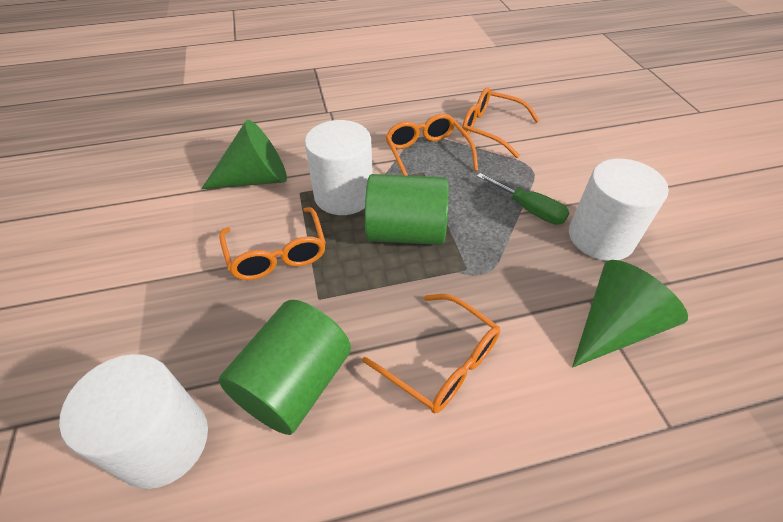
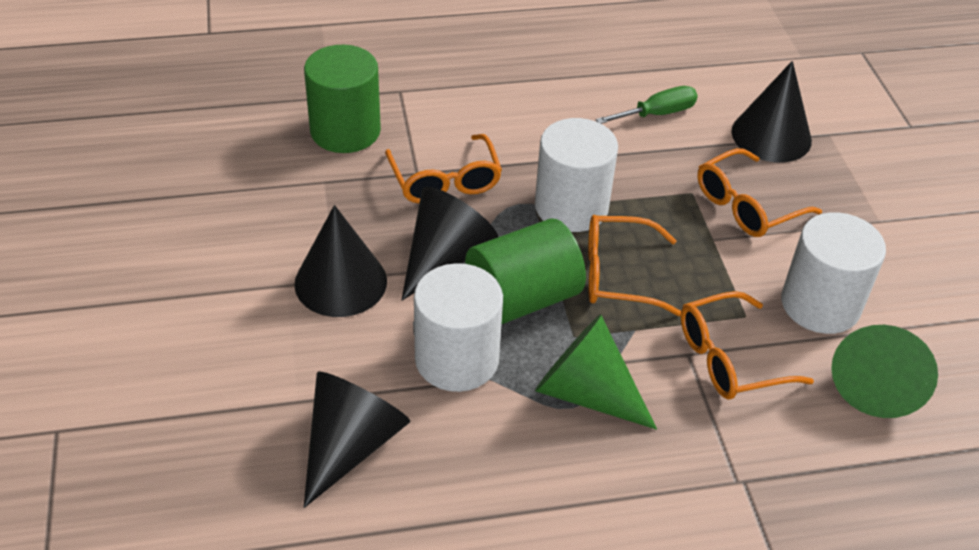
black cone: none = 0 -> [294,205,387,317] [303,372,410,508] [402,187,498,300] [731,61,812,163] = 4

